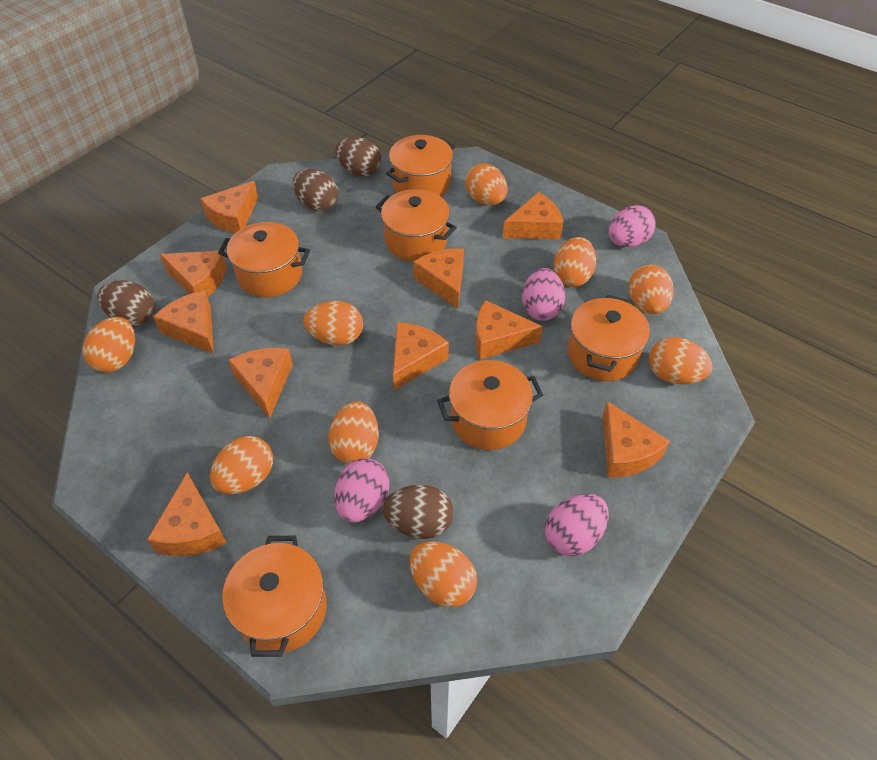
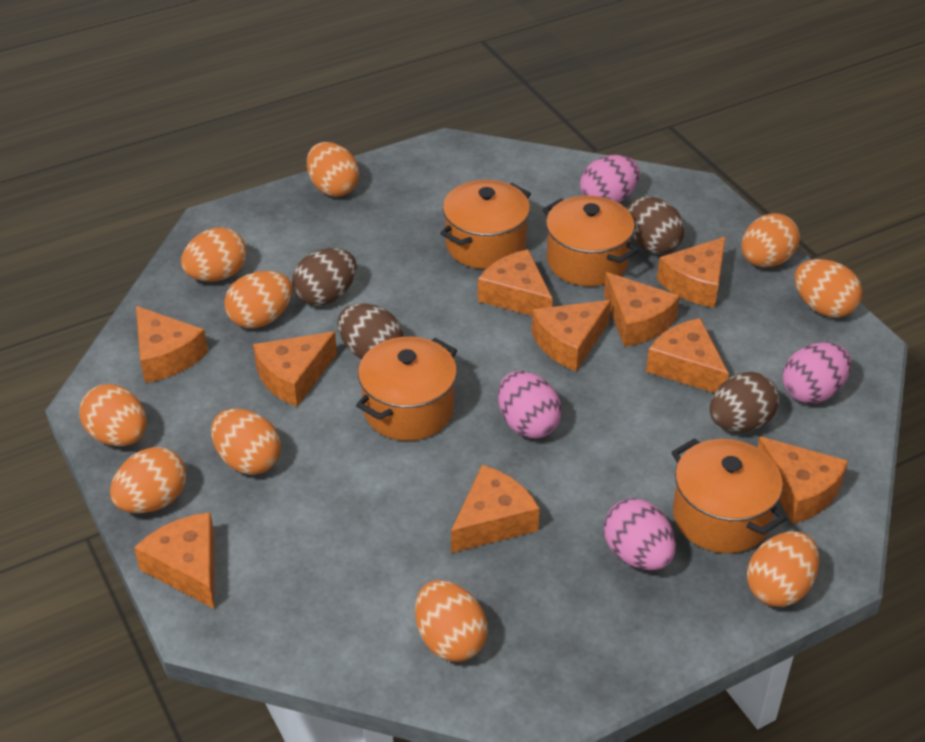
orange egg: [83,317,135,373] [210,436,273,494] [303,301,363,346] [328,401,379,464] [409,541,477,608] [465,163,508,205] [554,237,596,287] [629,265,674,314] [649,337,713,384] = 9 -> [79,384,147,446] [110,447,187,513] [181,227,247,281] [211,409,281,475] [224,271,292,328] [307,142,359,197] [415,580,488,662] [741,213,800,267] [747,531,819,607] [794,259,862,318] = 10
orange pot: [218,222,310,297] [222,536,327,657] [375,189,457,261] [386,135,455,196] [437,360,543,450] [568,295,650,381] = 6 -> [356,337,457,441] [440,180,531,269] [543,196,639,286] [672,438,786,553] = 4

